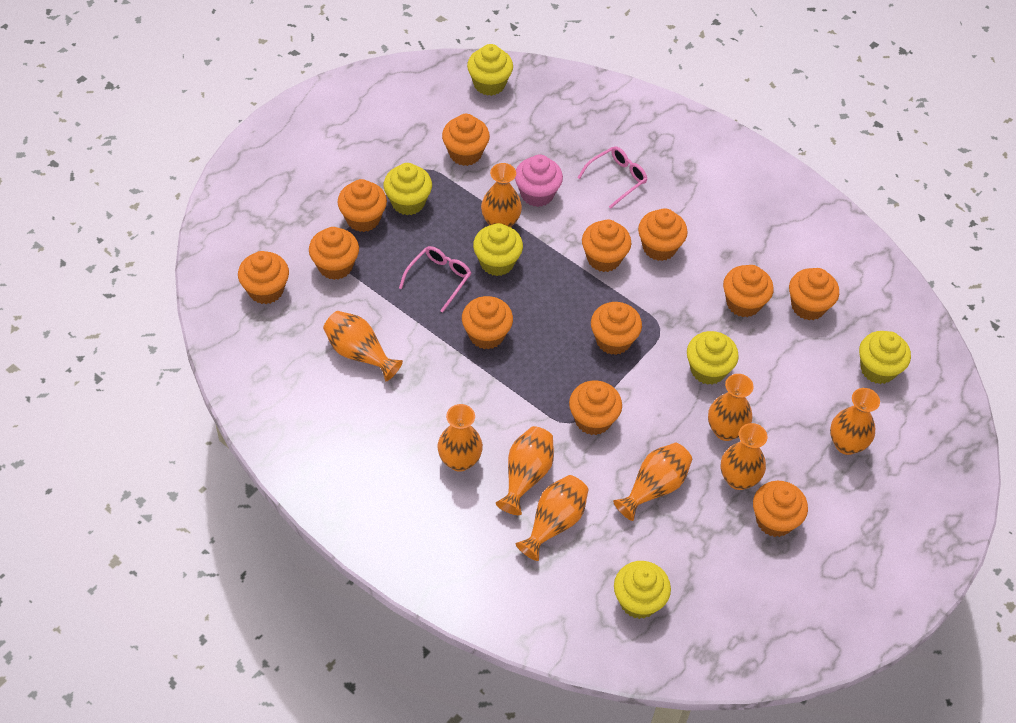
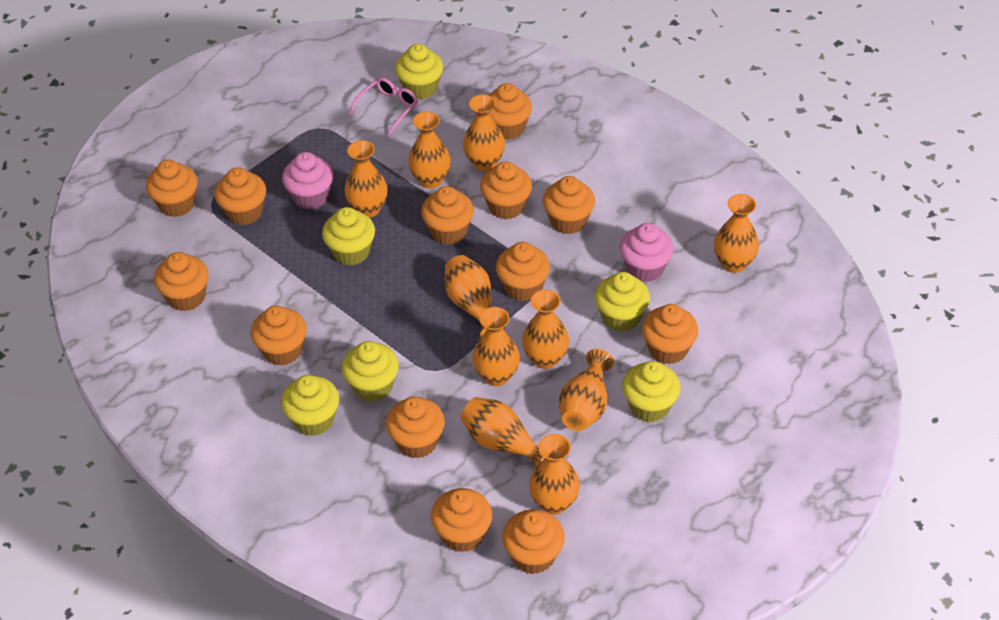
orange cupcake: [238,251,289,304] [309,227,359,280] [338,179,387,232] [442,114,490,166] [462,296,513,349] [569,380,622,435] [582,220,631,272] [591,302,642,355] [638,208,688,261] [723,265,774,317] [753,481,808,537] [789,268,839,320] = 12 -> [146,160,198,217] [154,252,209,311] [214,168,266,225] [251,306,307,366] [386,397,445,458] [421,186,474,245] [431,488,492,552] [480,161,532,219] [489,83,532,140] [496,242,550,301] [502,509,565,574] [543,176,595,234] [642,304,698,364] = 13
orange vase: [323,311,403,381] [437,404,483,472] [481,163,522,227] [496,426,554,515] [516,475,588,561] [613,442,692,521] [708,374,754,441] [721,423,767,490] [830,388,880,455] = 9 -> [344,140,388,218] [408,111,451,189] [445,255,506,338] [461,397,545,468] [463,94,505,171] [472,307,520,386] [522,290,569,369] [529,434,580,515] [559,349,614,431] [714,194,759,273] = 10
pink cupcake: [515,154,563,207] = 1 -> [282,152,334,210] [619,223,674,282] = 2
pink glasses: [399,246,471,313] [577,146,647,209] = 2 -> [349,77,418,136] = 1

